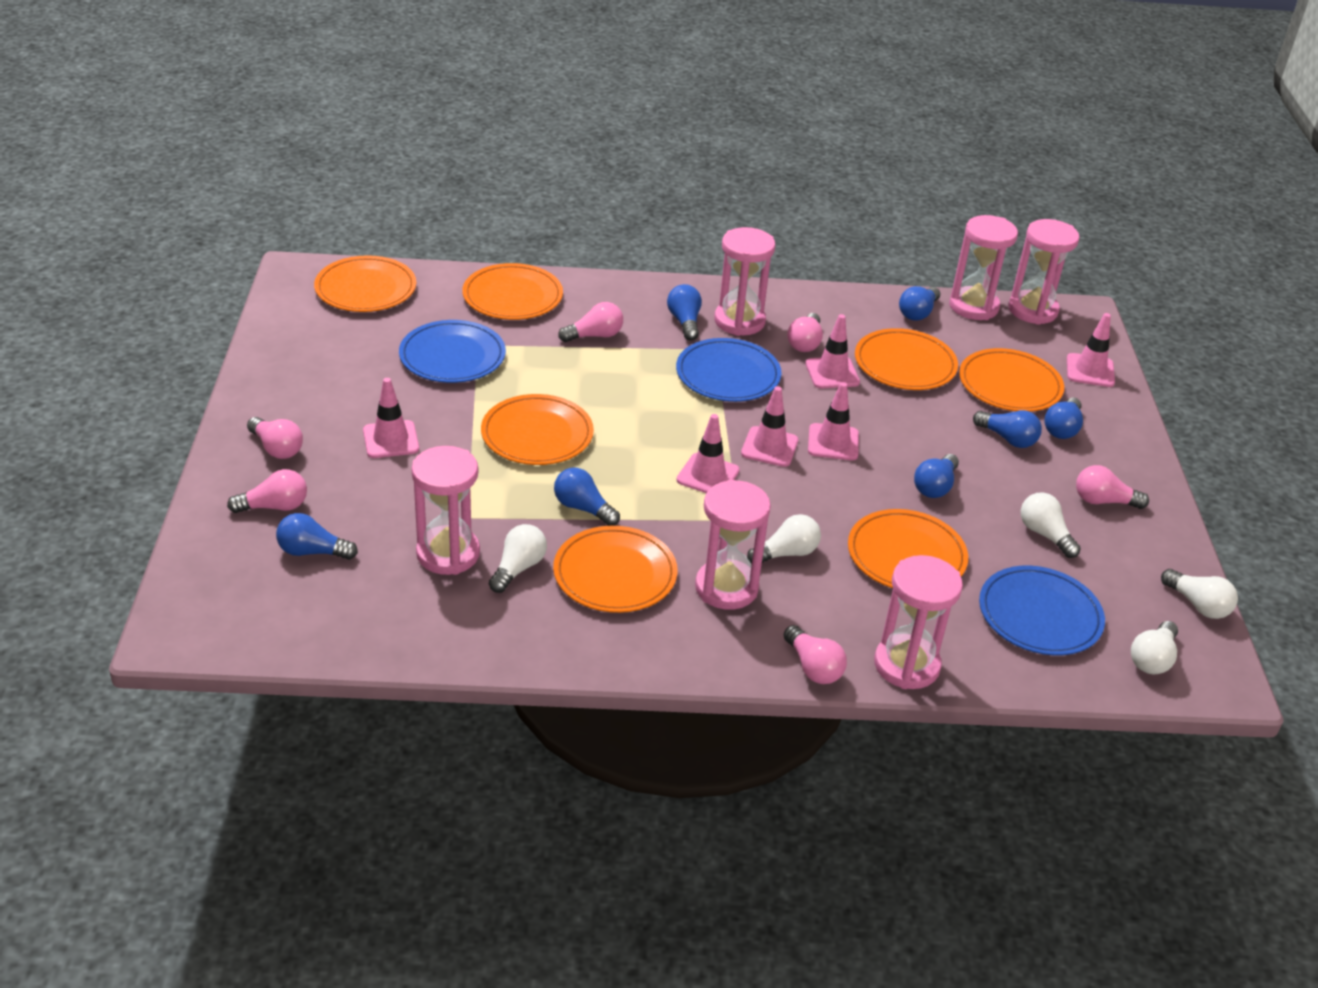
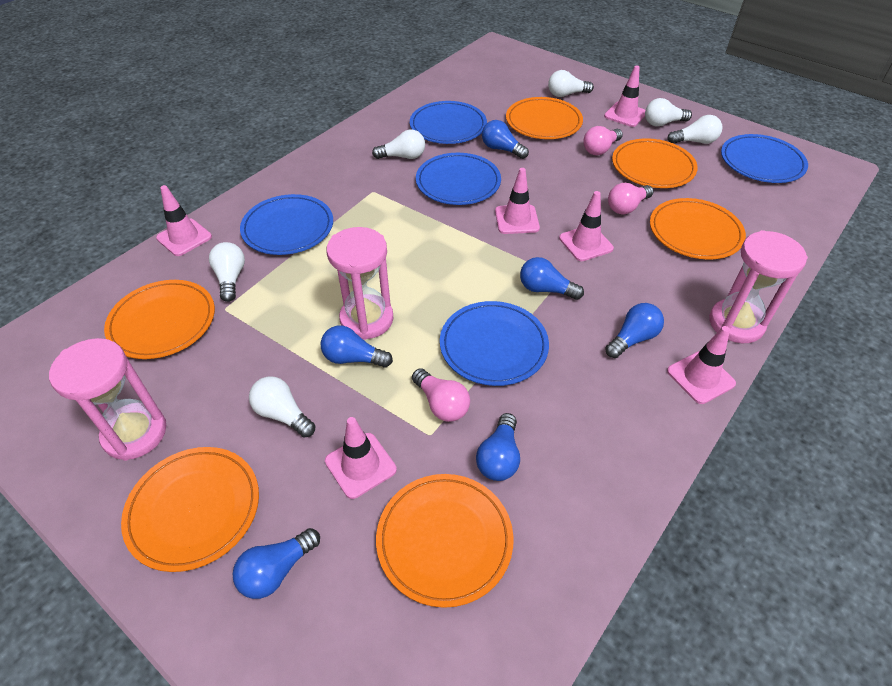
blue light bulb: [276,513,358,560] [554,468,620,526] [667,284,702,340] [899,286,940,321] [914,454,959,498] [973,410,1042,448] [1044,397,1083,439] = 7 -> [233,528,320,599] [320,326,393,367] [476,413,520,481] [482,120,529,159] [520,257,584,300] [605,303,664,358] = 6
blue plate: [399,320,506,383] [676,338,782,402] [979,566,1105,655] = 3 -> [240,194,333,255] [410,101,487,144] [416,153,501,205] [440,301,549,386] [721,134,808,183] = 5
orange plate: [314,255,416,312] [462,263,563,320] [481,394,594,465] [553,526,678,613] [848,509,968,588] [855,328,958,390] [959,348,1064,412] = 7 -> [104,280,215,359] [121,447,259,572] [376,474,514,608] [506,97,583,139] [612,138,698,188] [650,198,746,260] = 6
pink hourglass: [411,446,480,575] [695,479,771,610] [714,227,775,336] [874,555,963,689] [949,215,1018,320] [1008,219,1080,325] = 6 -> [49,338,166,461] [327,227,394,340] [709,230,808,343] = 3
pink light bulb: [227,469,307,513] [247,417,303,459] [558,302,623,342] [784,625,847,684] [787,313,823,352] [1076,465,1149,509] = 6 -> [412,368,470,422] [583,126,623,155] [608,183,654,214] = 3
white light bulb: [489,524,547,593] [747,514,821,564] [1021,492,1081,558] [1131,621,1178,674] [1161,569,1238,619] = 5 -> [209,242,245,302] [249,376,315,437] [372,129,425,159] [548,70,594,97] [645,98,692,126] [667,115,722,144] = 6

